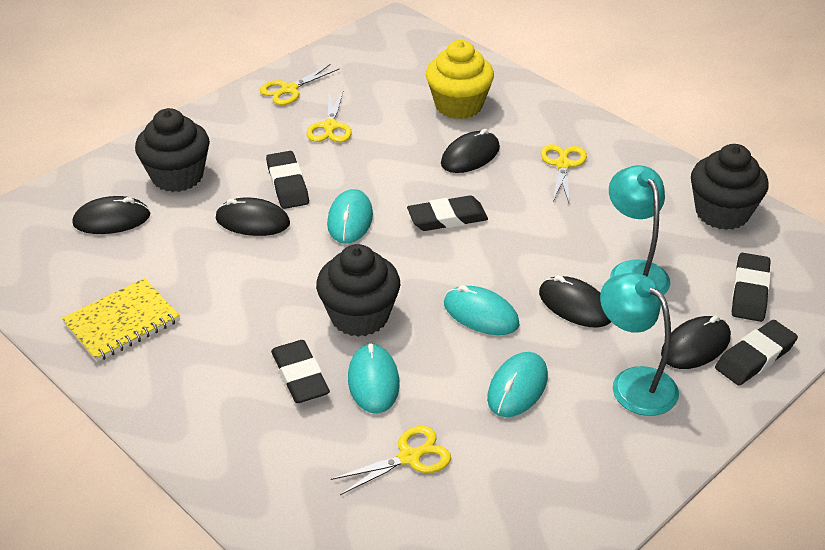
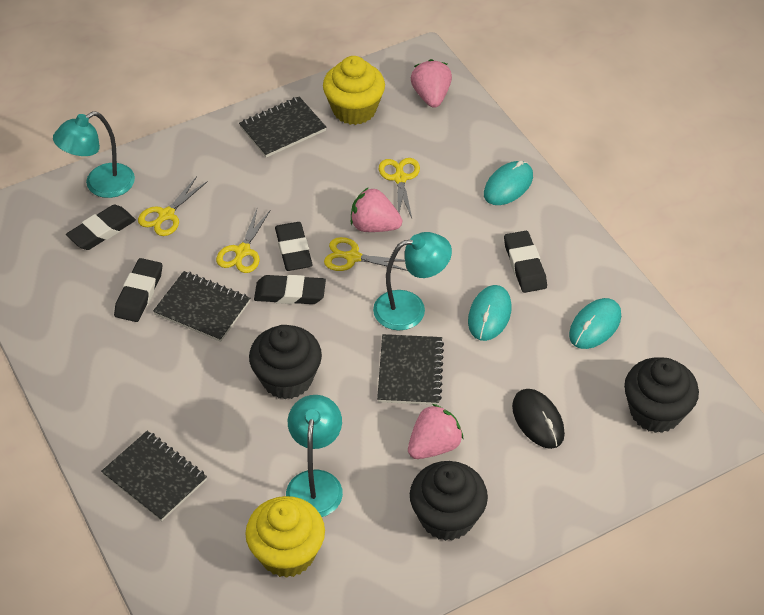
black mouse: [72,196,150,234] [216,197,290,236] [441,129,500,173] [539,275,611,328] [661,315,731,369] = 5 -> [512,389,565,449] = 1
black notebook: none = 0 -> [101,431,207,521] [153,271,250,342] [239,97,327,158] [377,334,444,405] = 4
pink strawberry: none = 0 -> [351,187,402,232] [408,404,464,459] [411,59,452,108] = 3
turquoise lamp: [600,273,679,416] [609,165,670,295] = 2 -> [53,111,135,198] [286,395,343,517] [373,232,452,330] = 3
turquoise mouse: [327,189,373,244] [348,343,400,414] [444,285,520,335] [487,352,548,417] = 4 -> [468,285,512,341] [484,160,533,205] [569,298,621,349] = 3
yellow cupcake: [426,40,494,119] = 1 -> [245,496,325,578] [323,56,385,125] = 2
yellow notebook: [62,278,180,362] = 1 -> none = 0

